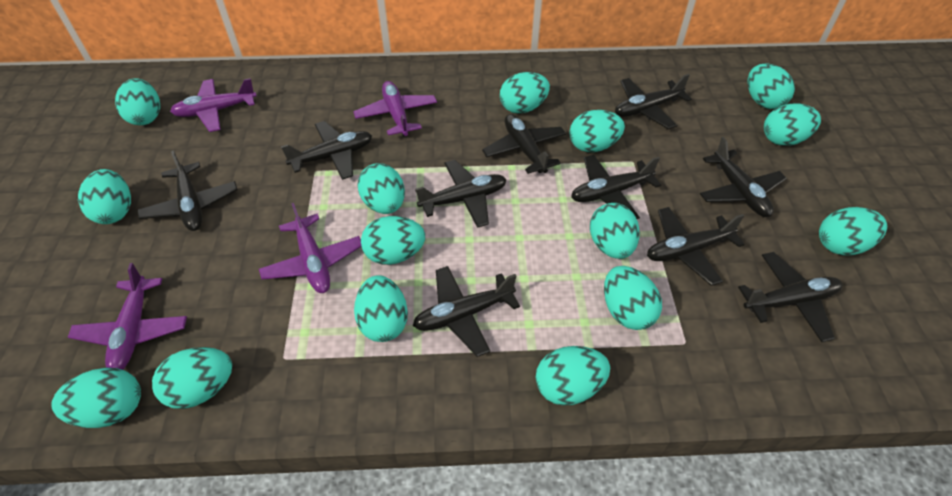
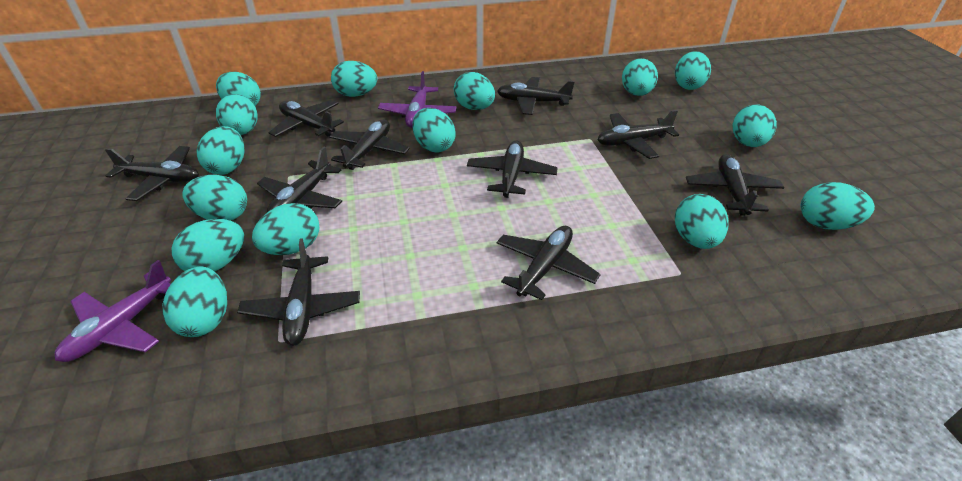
purple plane: [68,263,187,370] [170,78,257,132] [259,203,361,293] [353,81,437,137] = 4 -> [55,260,171,362] [378,71,457,128] = 2

